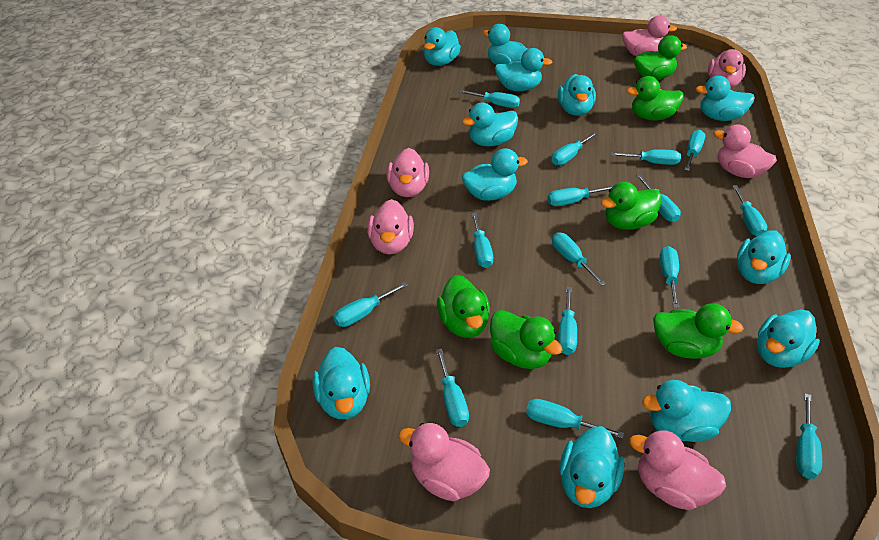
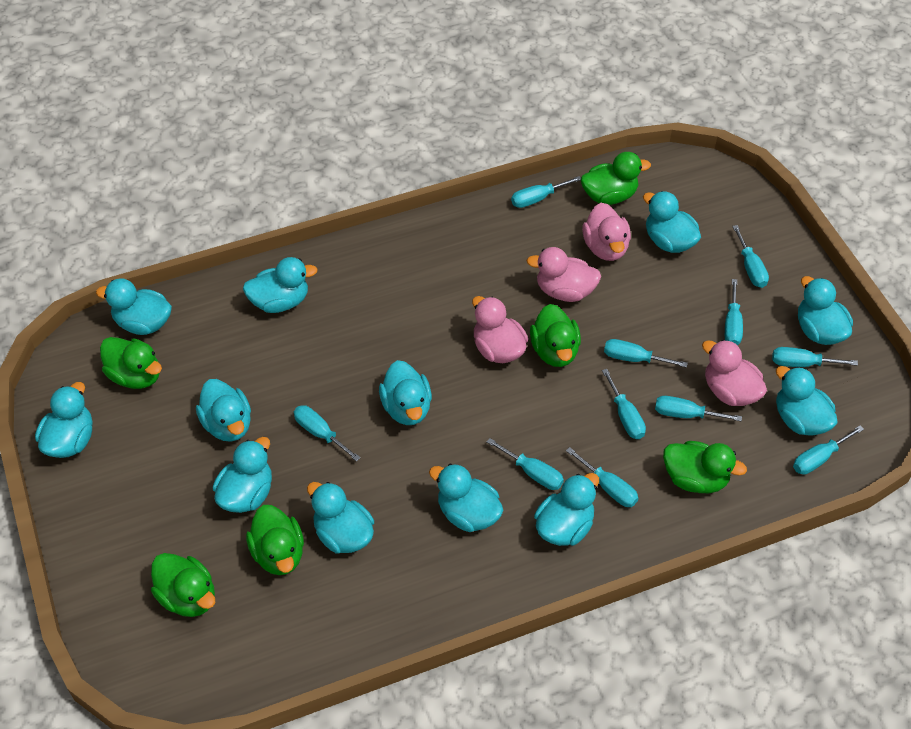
pink duck: [367,199,414,254] [387,148,429,197] [398,423,490,501] [622,15,677,56] [629,430,726,510] [708,49,746,88] [713,124,777,178] = 7 -> [472,296,528,363] [526,247,601,302] [582,203,631,261] [702,340,767,406] = 4
turquoise screwdriver: [333,282,408,327] [436,349,469,427] [459,90,520,108] [471,212,493,268] [526,399,624,439] [547,185,614,206] [552,132,598,165] [552,232,606,286] [558,287,577,355] [610,149,681,165] [636,174,681,222] [659,246,679,308] [684,130,706,171] [732,185,767,236] [796,393,822,479] = 15 -> [294,405,361,462] [487,438,564,490] [511,176,581,208] [566,447,638,507] [602,369,646,439] [604,339,688,368] [655,396,742,421] [725,279,743,345] [732,225,769,288] [772,347,858,367] [793,426,864,475] = 11

